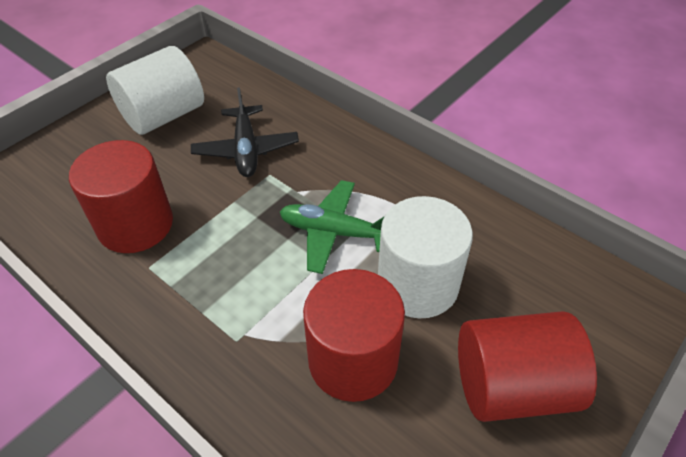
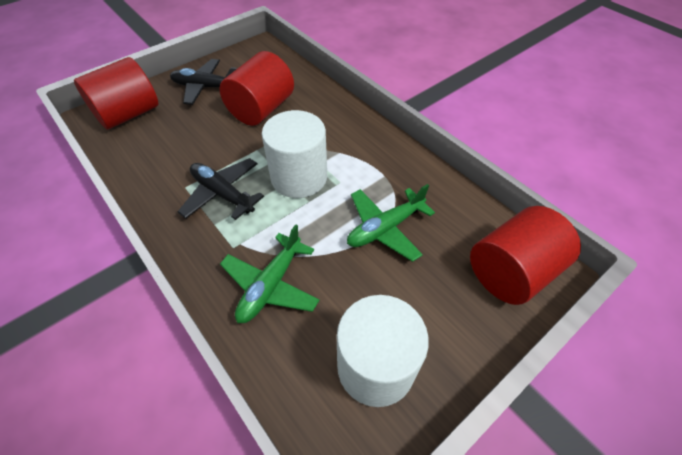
black plane: [191,87,299,177] = 1 -> [170,59,237,105] [178,158,264,220] = 2
green plane: [280,180,385,274] = 1 -> [220,224,320,323] [347,184,435,262] = 2

